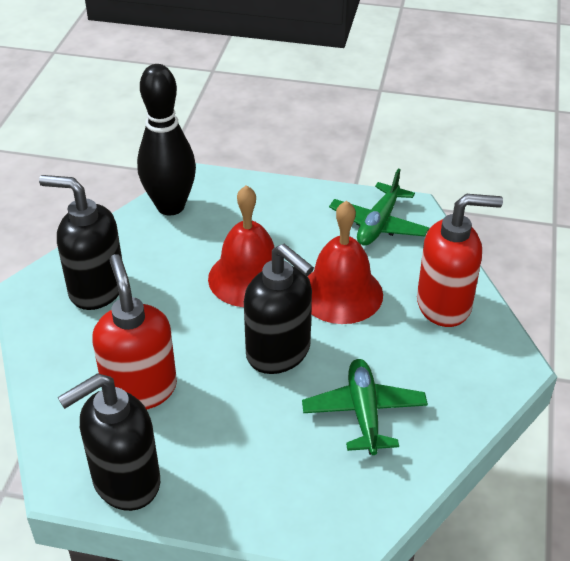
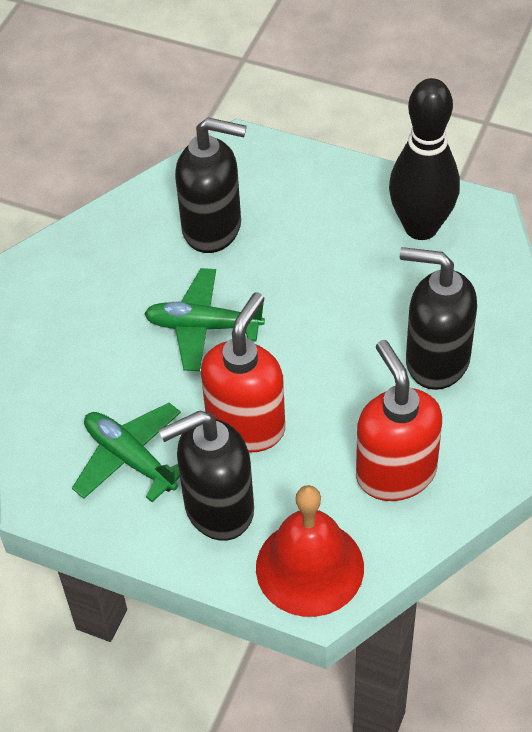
red bell: [208,185,275,307] [308,201,383,324] = 2 -> [256,485,364,617] = 1

